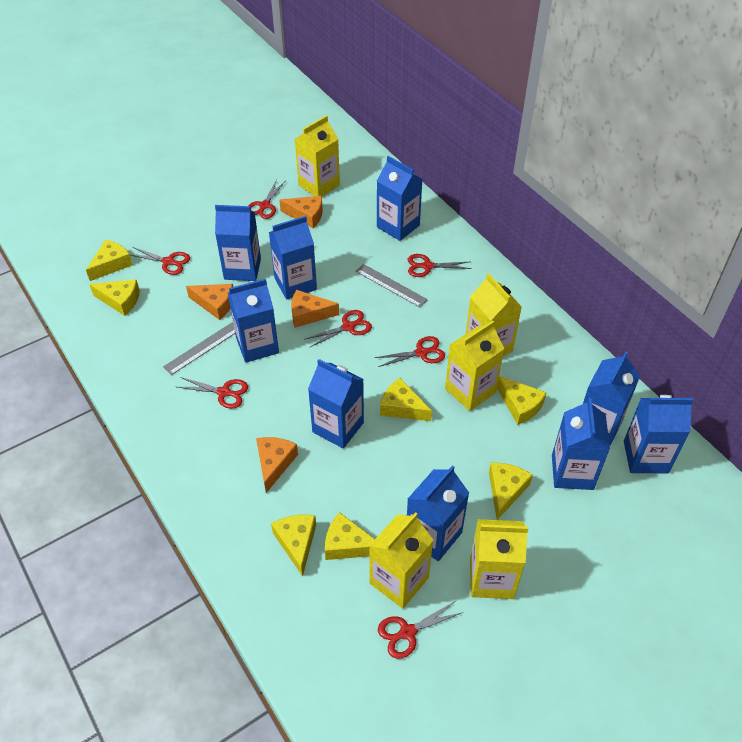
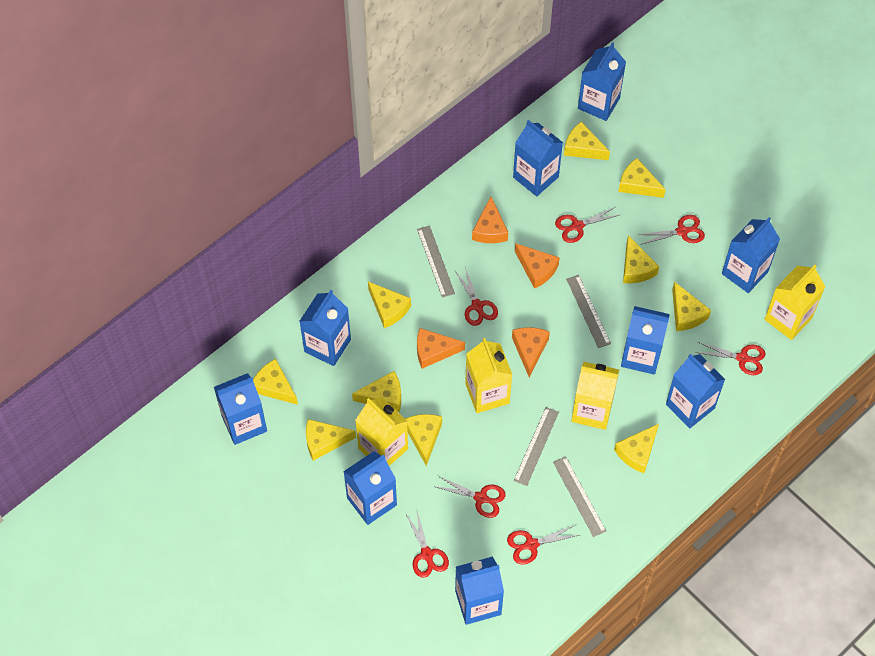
grey ruler: [163,322,235,375] [356,264,428,308] = 2 -> [417,226,455,297] [514,407,559,486] [553,456,606,537] [566,275,611,348] = 4
yellow carton: [295,115,340,196] [369,512,433,609] [445,321,504,411] [466,273,522,356] [470,519,529,599] = 5 -> [355,397,408,466] [465,338,513,413] [571,362,619,430] [765,265,825,340] = 4
yellow cheese: [86,239,133,281] [89,279,140,316] [271,515,316,576] [325,512,375,560] [380,378,432,421] [489,463,533,520] [497,376,547,425] = 7 -> [253,359,298,405] [306,419,356,461] [352,371,401,412] [368,282,411,328] [405,414,442,466] [564,122,610,160] [614,424,659,473] [618,158,666,198] [623,235,659,283] [672,282,711,331] = 10

